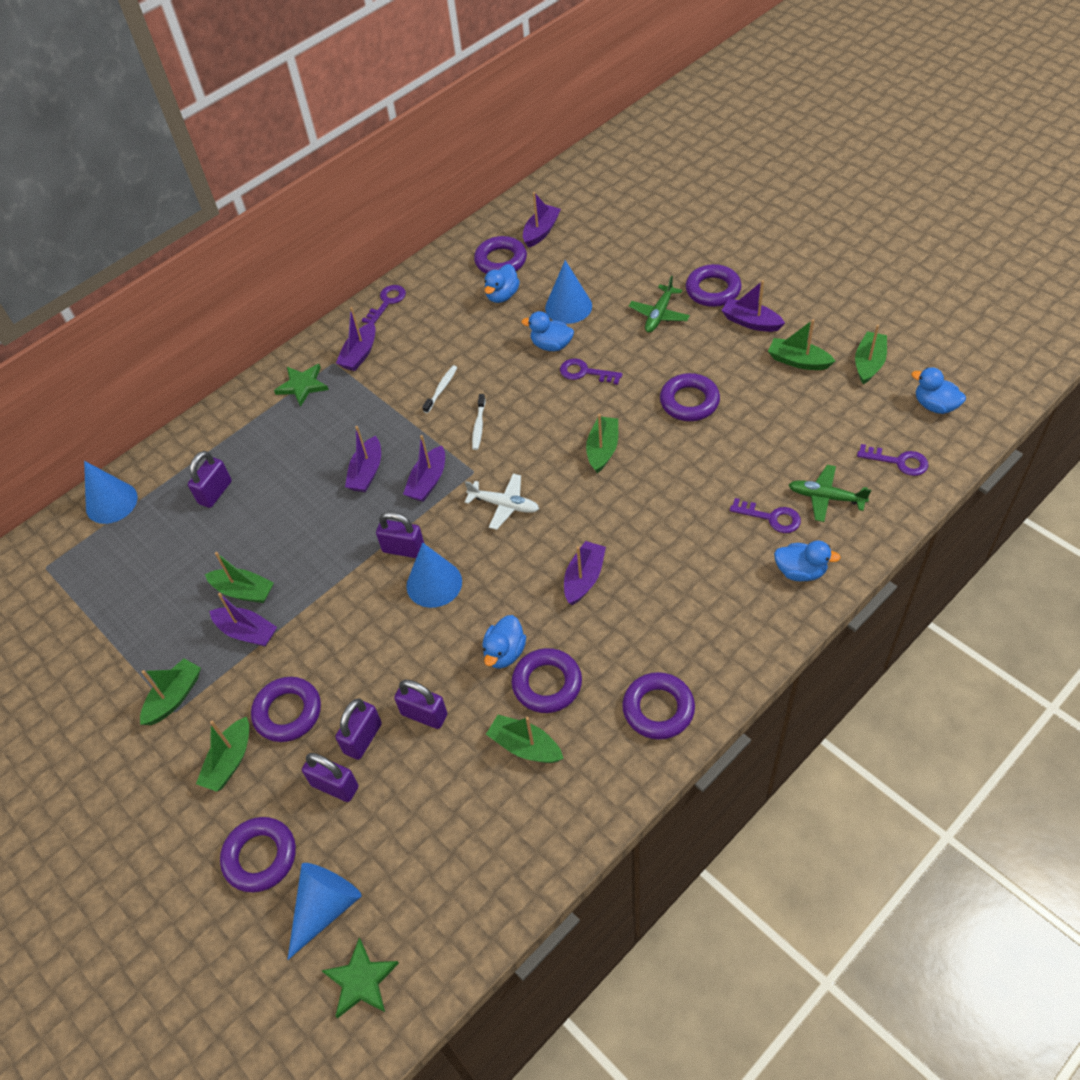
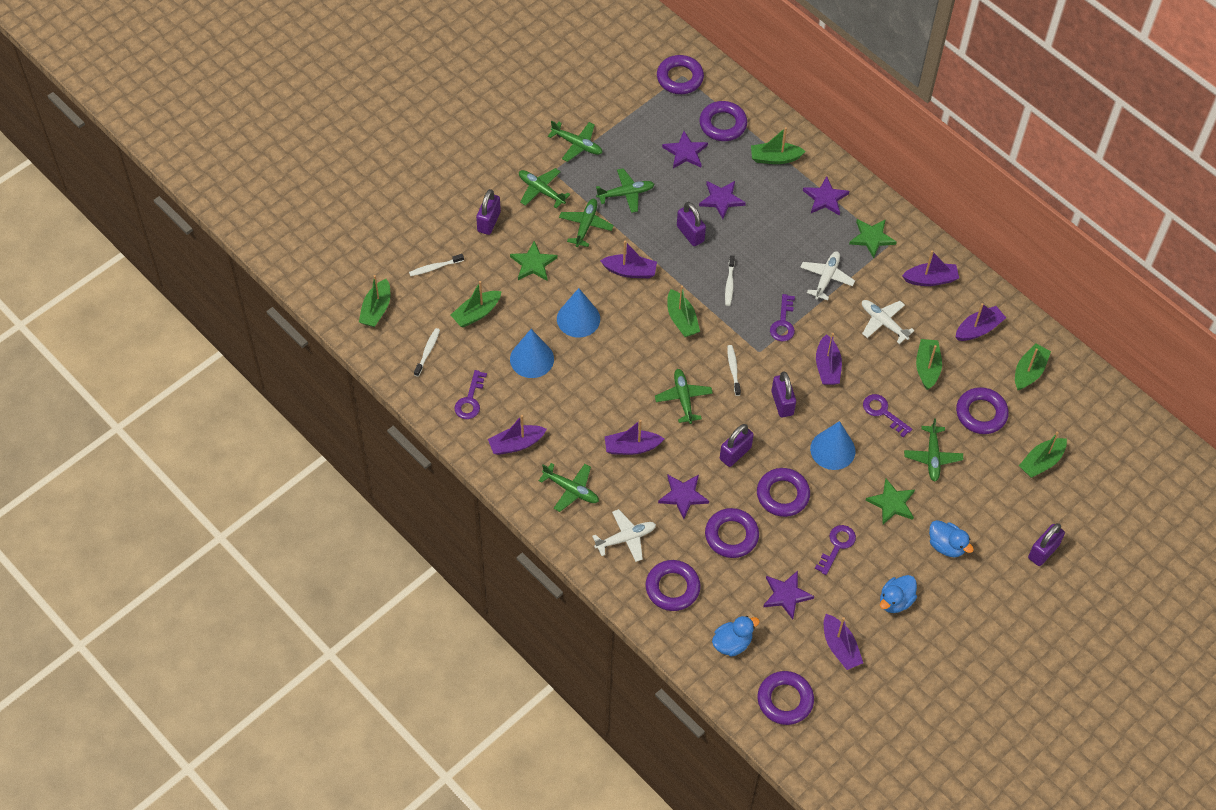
blue cone: [84,461,138,524] [287,863,362,960] [407,543,462,608] [545,260,592,324] = 4 -> [510,329,554,378] [557,288,600,337] [810,421,856,470] = 3
blue duck: [482,615,526,669] [484,264,520,303] [521,311,574,351] [774,541,841,581] [911,367,966,414] = 5 -> [712,616,760,657] [880,575,917,613] [929,520,974,557] = 3
green plane: [629,276,690,333] [789,465,871,522] = 2 -> [519,168,570,208] [539,463,599,512] [548,121,603,162] [559,199,614,247] [596,168,655,213] [655,369,713,424] [904,418,963,482] = 7
green star: [274,364,329,407] [321,938,399,1018] = 2 -> [510,241,557,281] [849,219,897,258] [865,479,915,524] = 3
purple star: none = 0 -> [658,475,709,519] [662,131,708,168] [699,181,746,219] [763,571,814,620] [803,176,849,216] = 5
white plane: [465,474,539,530] = 1 -> [592,509,656,562] [800,251,855,301] [862,300,915,344] = 3
white toothbrush: [422,365,458,413] [472,394,485,450] = 2 -> [409,254,464,276] [414,328,440,377] [725,255,735,306] [727,345,741,396] = 4

